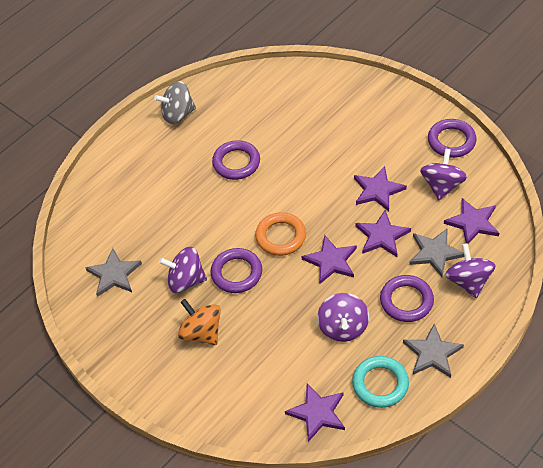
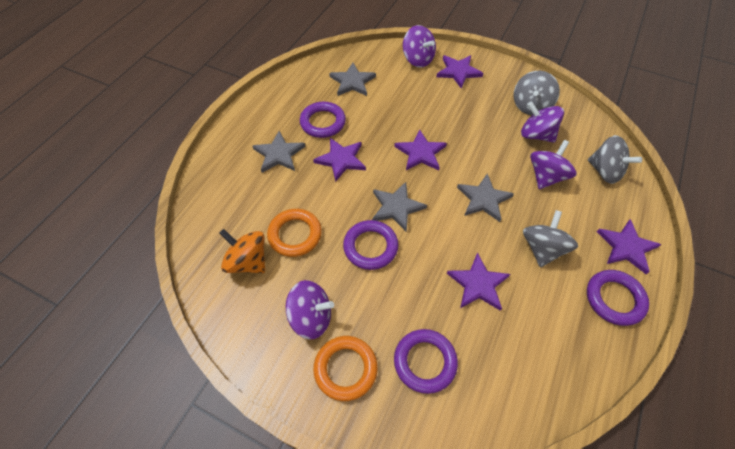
grey spinning top: [154,81,196,124] = 1 -> [514,71,560,115] [523,210,578,267] [588,135,642,184] = 3
grey star: [85,248,142,297] [403,324,464,378] [409,229,464,277] = 3 -> [252,131,305,173] [329,63,376,96] [372,182,427,231] [457,173,514,222] = 4
orange ring: [255,212,306,256] = 1 -> [267,209,322,257] [313,336,378,401] = 2
turquoise ring: [352,356,409,408] = 1 -> none = 0

